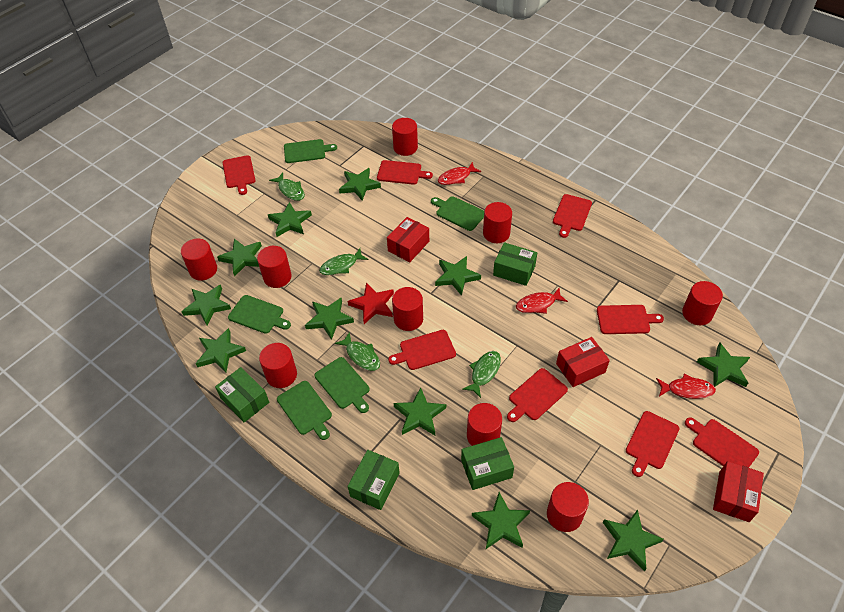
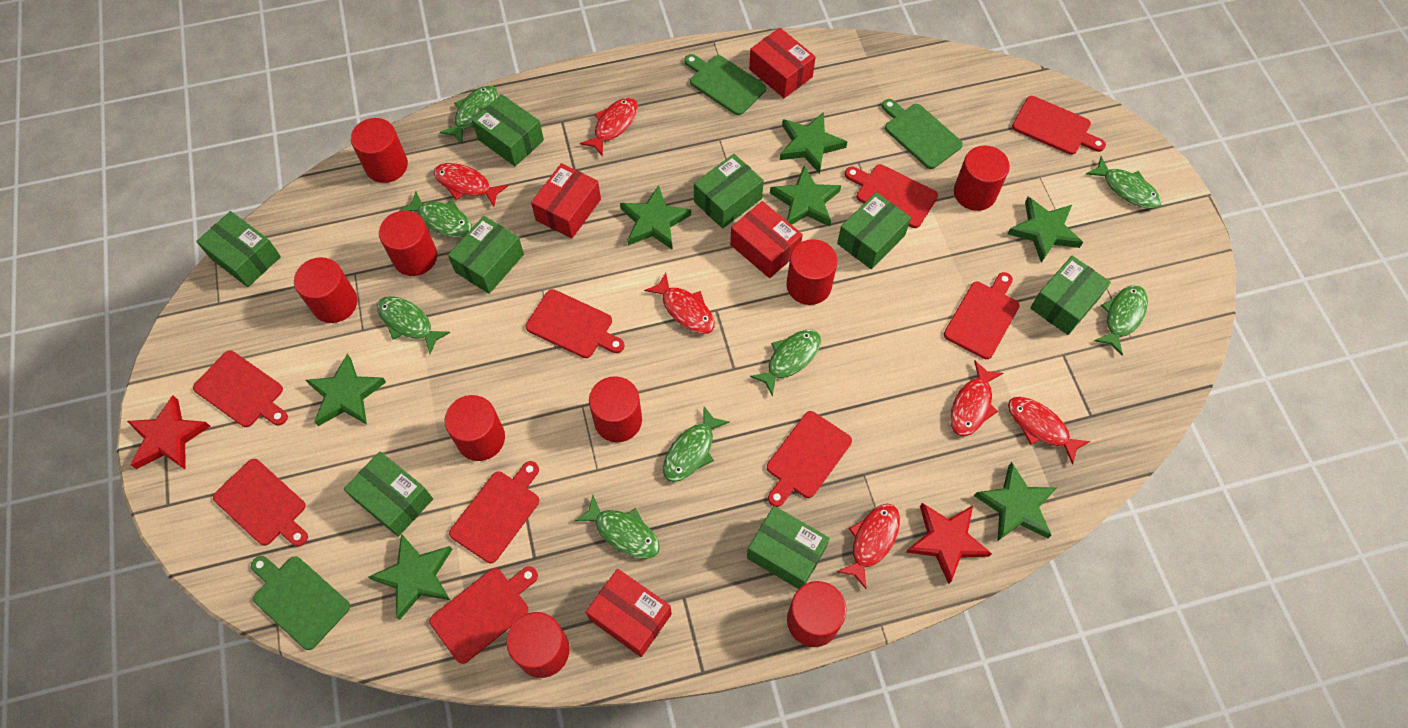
green box: [215,367,269,422] [348,450,400,510] [461,437,514,490] [493,242,537,286] = 4 -> [196,211,281,287] [344,452,433,537] [448,216,524,294] [472,94,544,166] [694,154,764,229] [747,506,830,589] [837,192,911,269] [1030,256,1111,335] = 8
green cutting board: [228,295,291,334] [277,381,332,440] [284,139,337,163] [315,357,370,413] [431,196,484,231] = 5 -> [251,556,350,650] [684,54,766,115] [882,99,963,169] = 3
green fish: [269,173,305,201] [319,248,368,275] [335,332,380,371] [462,351,501,398] = 4 -> [377,296,451,354] [399,191,472,238] [440,85,498,144] [574,495,660,559] [663,406,730,482] [750,330,821,397] [1086,156,1161,209] [1094,285,1148,355] = 8
green star: [181,285,231,325] [195,328,246,373] [217,239,262,277] [268,202,312,237] [305,297,354,340] [339,168,381,201] [393,387,446,435] [435,256,481,296] [472,492,530,549] [603,509,664,572] [697,343,750,387] = 11 -> [305,354,386,426] [369,534,452,620] [620,185,691,250] [770,166,841,227] [780,112,848,174] [974,462,1057,541] [1008,197,1083,263] = 7
red box: [387,217,429,262] [556,337,610,387] [713,461,764,522] = 3 -> [531,163,601,239] [586,569,672,657] [730,201,803,278] [749,28,816,98] = 4
red cutting board: [223,155,256,195] [377,160,433,185] [388,330,456,370] [507,368,568,422] [553,194,592,238] [597,305,664,334] [626,411,679,477] [685,417,759,468] = 8 -> [193,351,288,427] [213,459,308,547] [430,566,538,664] [449,461,539,563] [526,289,625,358] [767,411,852,507] [845,164,938,228] [944,272,1020,359] [1012,96,1106,155] = 9
red fish: [438,162,481,185] [516,288,568,314] [656,374,716,399] = 3 -> [433,163,508,207] [580,98,638,157] [644,272,715,334] [837,504,900,589] [950,360,1003,437] [1008,397,1090,465] = 6
red star: [348,283,394,324] = 1 -> [127,395,210,470] [906,503,992,584] = 2

